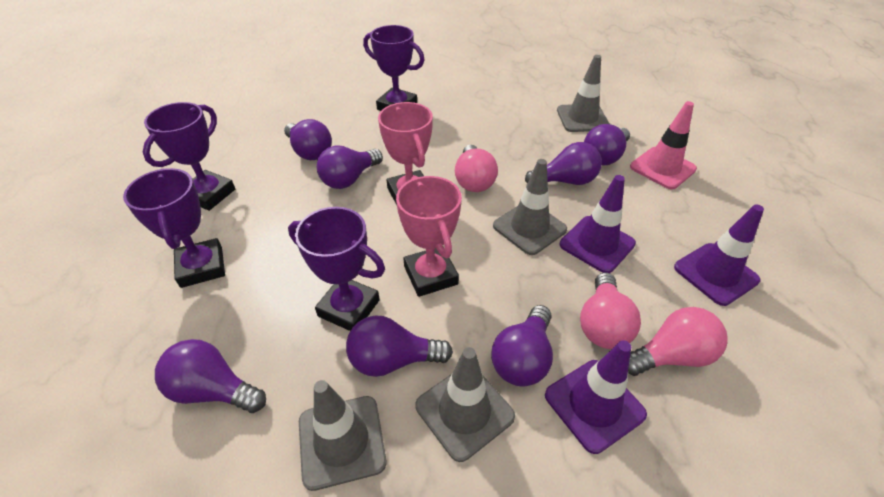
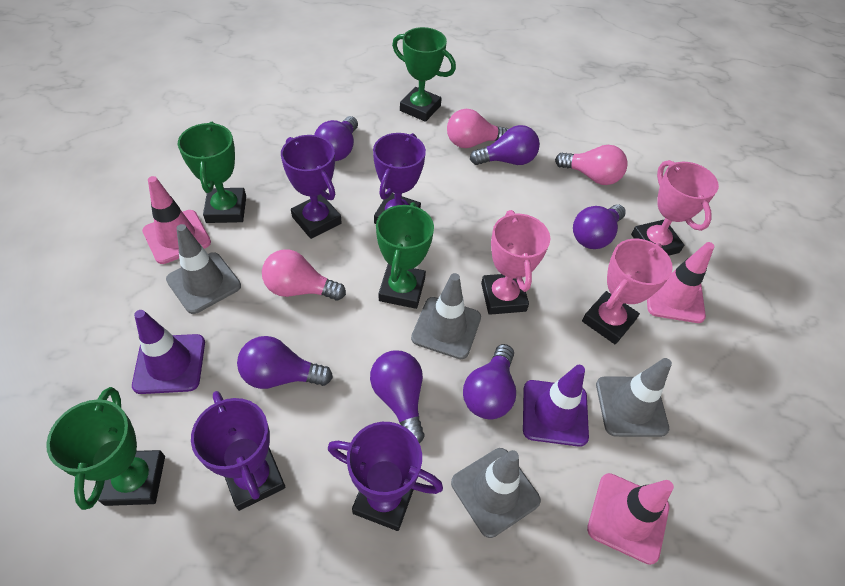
green trophy: none = 0 -> [46,387,165,510] [178,122,246,223] [376,202,434,309] [392,27,456,122] = 4
pink traffic cone: [630,101,697,189] = 1 -> [142,176,211,264] [587,473,674,565] [647,242,714,323] = 3
pink trophy: [378,102,433,205] [396,176,462,297] = 2 -> [481,210,550,315] [582,239,673,344] [631,160,719,256] = 3
purple light bulb: [155,339,266,413] [284,119,332,160] [317,145,383,189] [346,316,453,377] [491,305,553,386] [525,142,602,185] [584,124,630,166] = 7 -> [237,336,333,389] [314,116,358,161] [370,350,425,444] [463,344,516,419] [470,125,540,165] [573,204,626,249] = 6
purple traffic cone: [545,340,647,454] [560,175,636,273] [674,204,764,306] = 3 -> [132,310,205,394] [523,365,589,447] = 2

